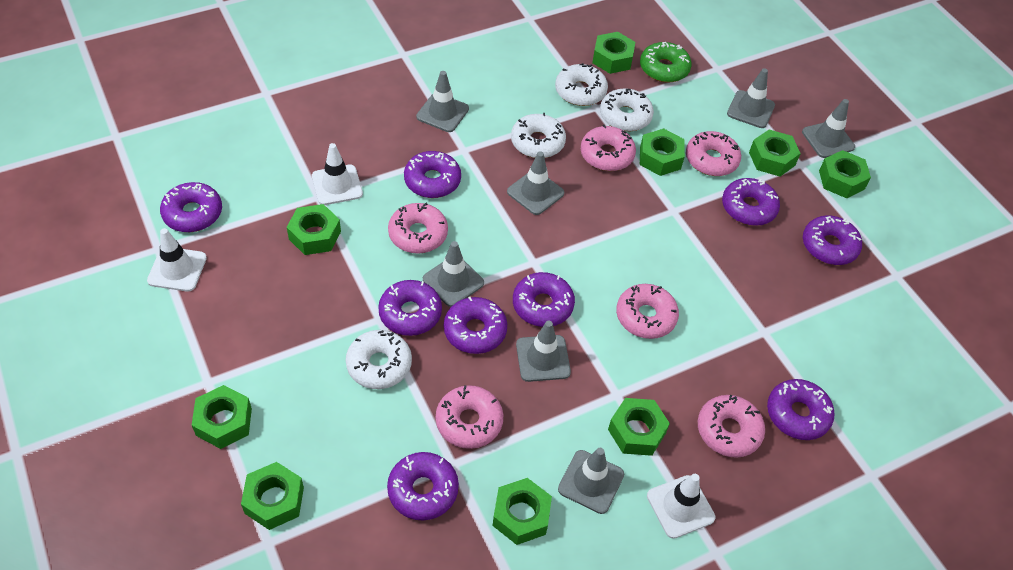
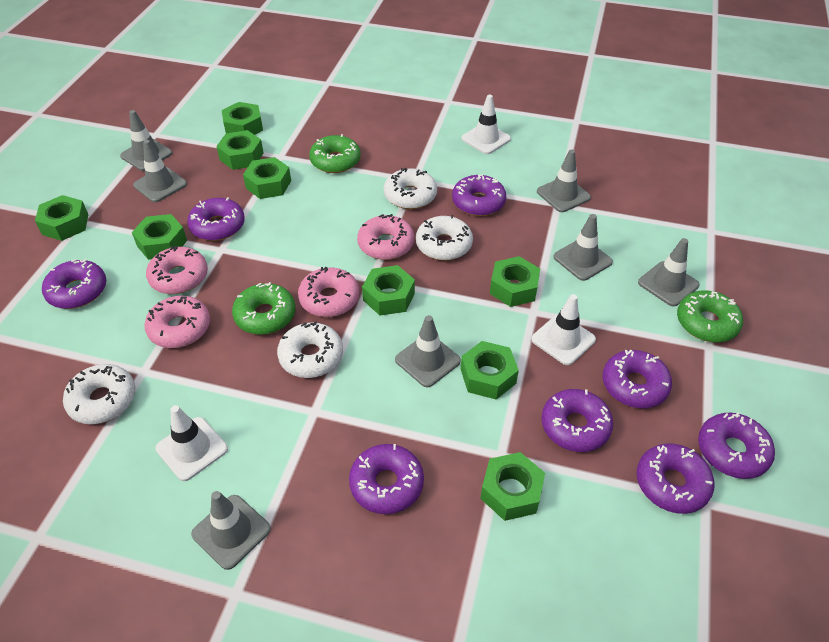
green donut: [640,42,692,83] = 1 -> [232,282,296,335] [309,134,361,173] [677,290,743,342] = 3
pink donut: [388,203,448,254] [436,385,503,449] [581,125,636,171] [616,284,679,339] [686,131,741,176] [698,395,765,458] = 6 -> [144,296,210,348] [146,246,208,294] [298,267,359,317] [357,214,414,260] = 4
purple donut: [160,182,222,232] [378,280,442,336] [387,452,459,520] [404,151,461,198] [444,297,507,354] [513,272,575,327] [722,178,780,226] [767,379,835,440] [803,215,862,265] = 9 -> [42,259,106,309] [187,197,245,241] [349,444,424,514] [452,175,506,216] [541,389,613,452] [603,350,672,408] [636,443,714,514] [698,412,775,479] = 8

